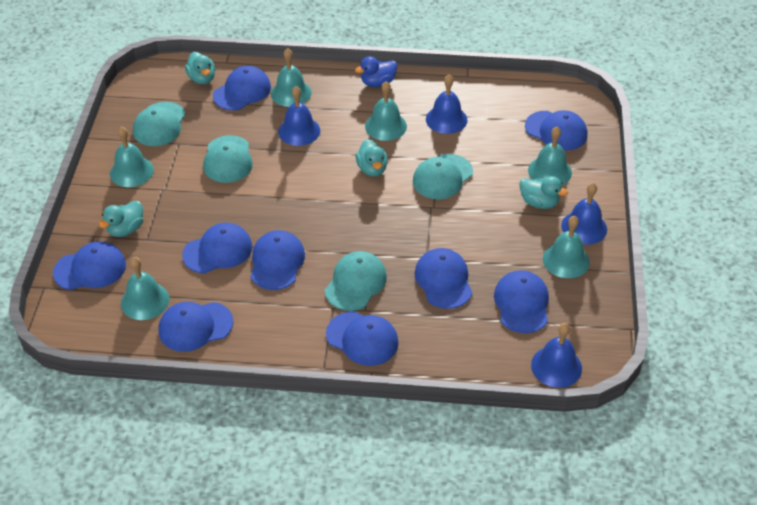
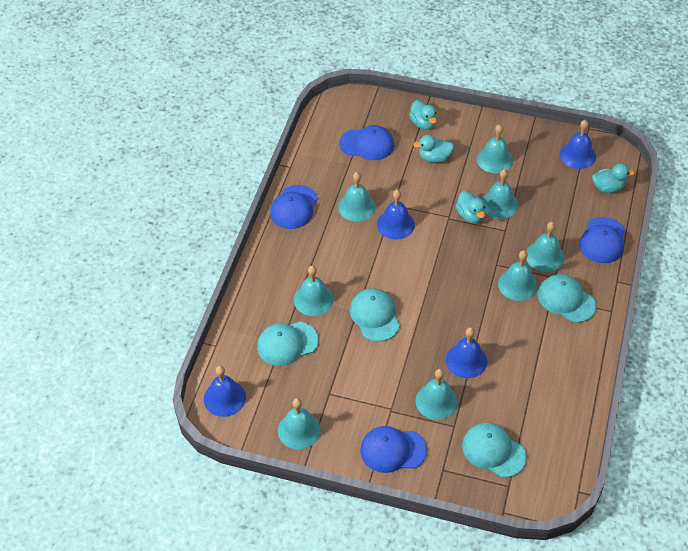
blue cap: [53,241,126,290] [158,302,234,352] [182,223,252,274] [213,66,271,110] [250,230,305,290] [326,311,399,366] [414,248,472,309] [494,270,549,333] [525,110,587,151] = 9 -> [270,185,318,229] [340,125,394,160] [360,426,427,473] [579,217,625,263] = 4
blue duck: [355,56,397,87] = 1 -> none = 0
turquoise bell: [110,127,154,187] [121,257,169,320] [271,48,312,107] [365,81,407,141] [528,127,572,185] [543,216,590,278] = 6 -> [278,398,321,449] [294,266,334,316] [338,172,376,222] [415,369,458,420] [477,124,513,173] [482,169,518,219] [498,250,538,301] [526,222,565,272] = 8

